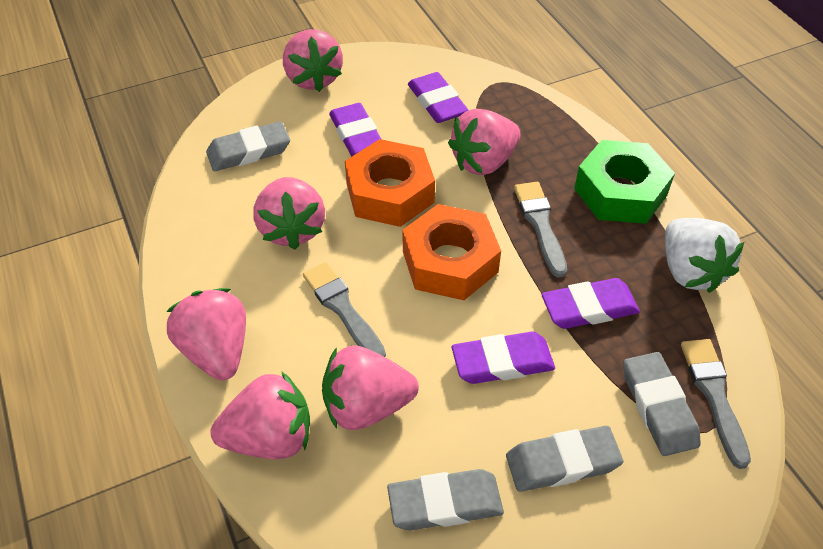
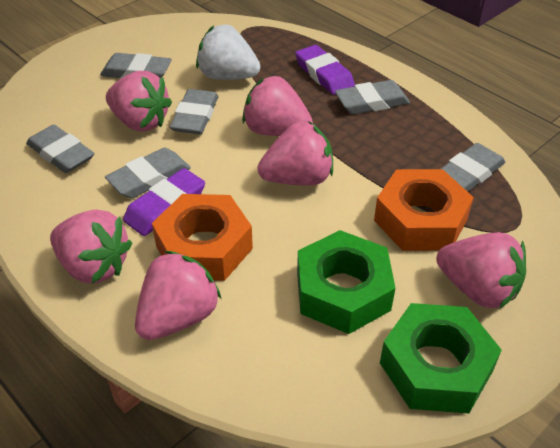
green nut: [574,140,675,224] = 1 -> [297,230,395,334] [380,303,502,414] = 2
grey brush: [303,262,386,357] [514,182,567,278] [681,339,751,469] = 3 -> none = 0
grey eraser: [206,121,290,171] [387,469,504,531] [506,426,623,492] [623,352,701,456] = 4 -> [26,125,94,173] [100,53,172,79] [105,148,191,198] [170,89,218,134] [335,80,410,114] [441,143,505,192] = 6
purple eraser: [329,103,381,156] [408,72,469,123] [452,332,555,384] [541,278,640,329] = 4 -> [123,168,205,236] [295,45,355,95] = 2

